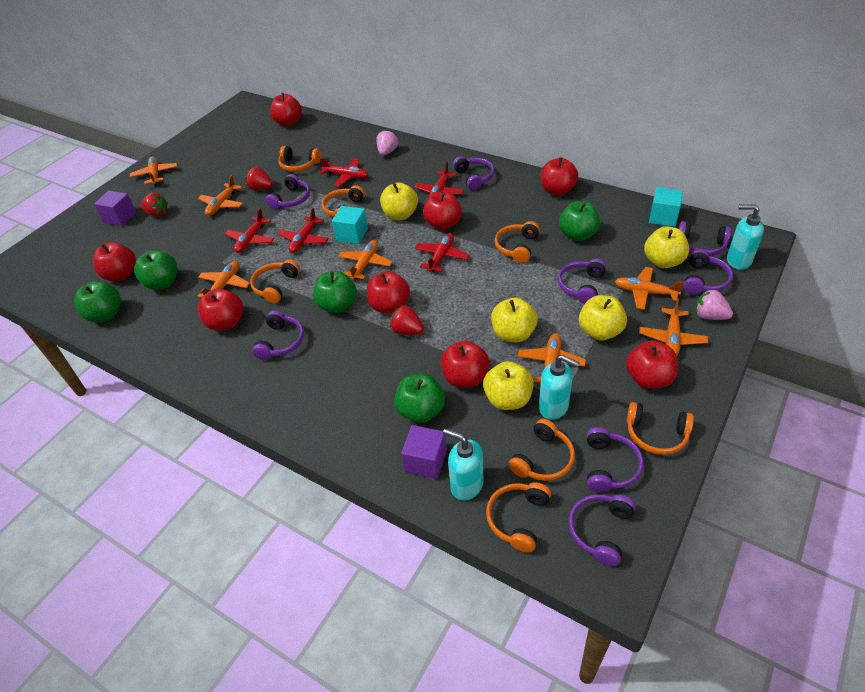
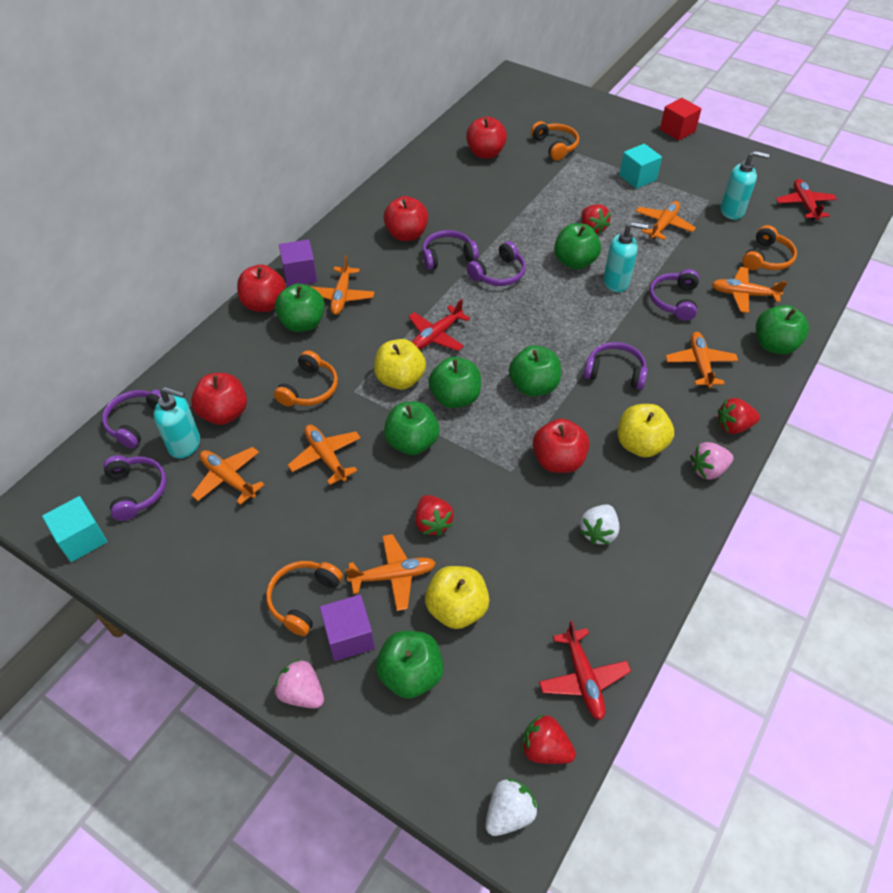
green apple: [74,281,121,322] [134,250,177,290] [313,271,357,313] [394,374,445,423] [559,201,600,241] = 5 -> [275,284,325,332] [376,631,444,699] [384,402,440,455] [429,357,481,408] [509,345,561,397] [554,223,601,269] [756,305,809,354] = 7
orange headphones: [250,260,300,304] [278,146,321,172] [322,185,365,217] [486,482,551,553] [495,221,540,263] [508,419,575,481] [627,402,694,455] = 7 -> [266,561,343,636] [274,350,338,407] [531,121,579,161] [742,225,797,270] = 4
purple headphones: [252,311,304,360] [266,174,310,209] [453,156,495,190] [558,259,606,304] [568,494,636,566] [587,427,644,492] [679,221,731,256] [683,249,733,295] = 8 -> [102,389,161,449] [103,455,167,521] [422,230,479,270] [467,241,526,286] [584,342,648,390] [649,269,699,321] = 6
red apple: [93,242,136,281] [198,288,243,331] [270,93,302,126] [367,271,410,313] [423,191,462,230] [440,340,489,387] [541,157,578,196] [626,340,678,389] = 8 -> [191,373,247,425] [237,264,286,312] [383,196,428,241] [466,117,507,159] [533,419,589,473] = 5
red cube: none = 0 -> [660,98,701,141] = 1
red plane: [225,208,274,253] [278,208,329,253] [320,158,368,187] [414,162,464,198] [414,233,469,272] = 5 -> [408,299,470,351] [539,620,631,720] [776,179,837,220] = 3
red strawberry: [140,192,168,217] [245,167,273,190] [390,305,424,335] = 3 -> [415,495,454,536] [521,714,576,764] [581,204,611,235] [718,398,760,434] = 4
white strawberry: none = 0 -> [485,778,538,836] [580,505,620,544] = 2
yellow apple: [380,182,418,220] [483,361,534,410] [491,298,538,342] [579,295,627,341] [644,226,689,268] = 5 -> [374,339,426,390] [425,566,489,629] [617,404,674,457] = 3

